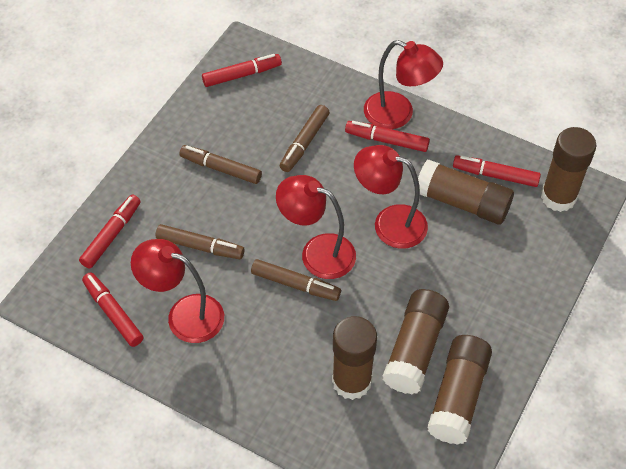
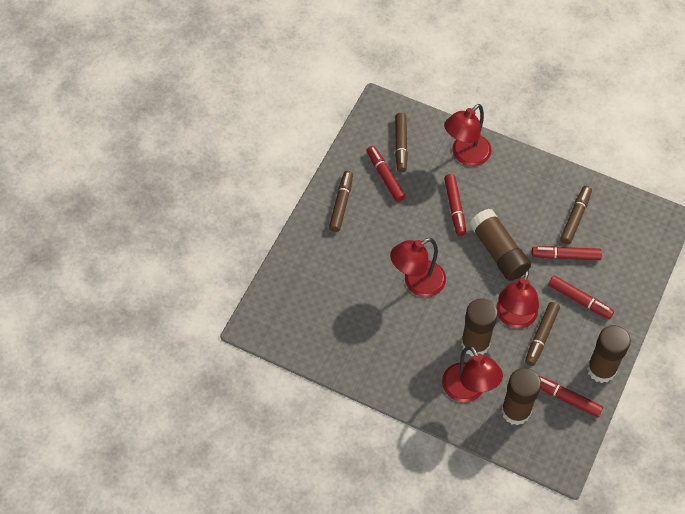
brown glue stick: [332,316,377,400] [383,289,449,394] [418,159,514,224] [427,335,492,445] [541,127,596,212] = 5 -> [461,298,498,356] [469,209,531,281] [501,368,541,425] [587,325,631,383] = 4

